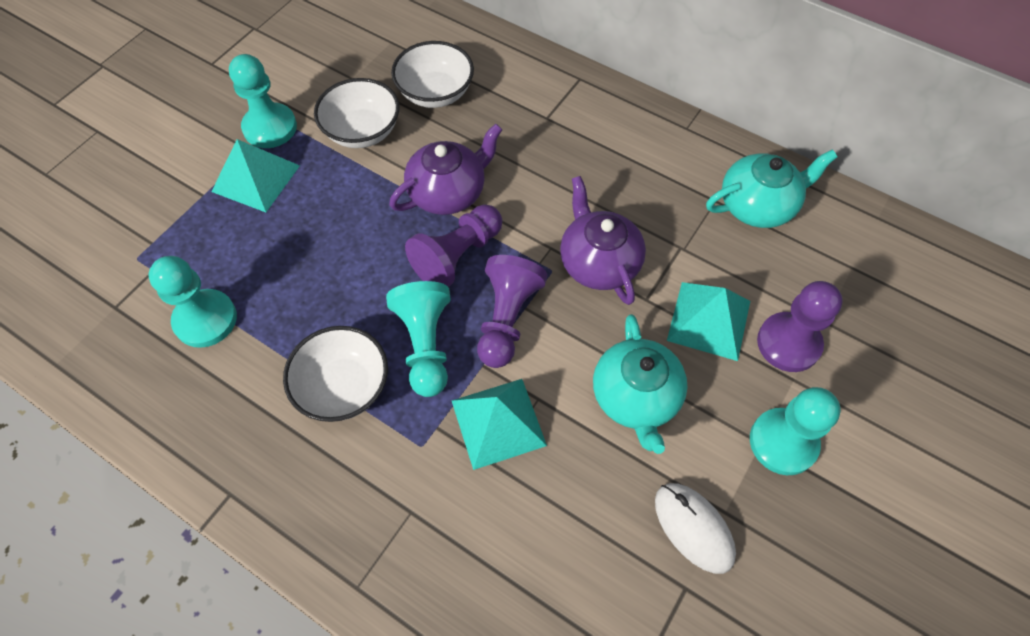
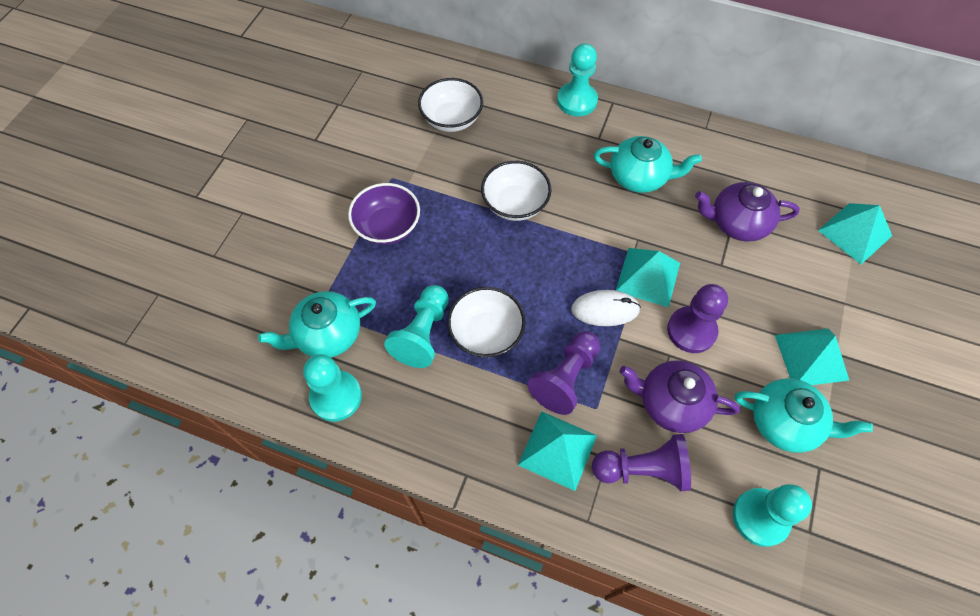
purple bowl: none = 0 -> [348,183,420,245] = 1
turquoise pyramid: [211,139,300,212] [452,379,547,470] [667,282,750,361] = 3 -> [518,411,597,491] [616,248,680,308] [775,328,849,385] [818,203,892,264] = 4
turquoise teapot: [593,314,688,454] [706,149,837,228] = 2 -> [258,291,376,358] [594,136,702,193] [735,379,873,453] = 3

